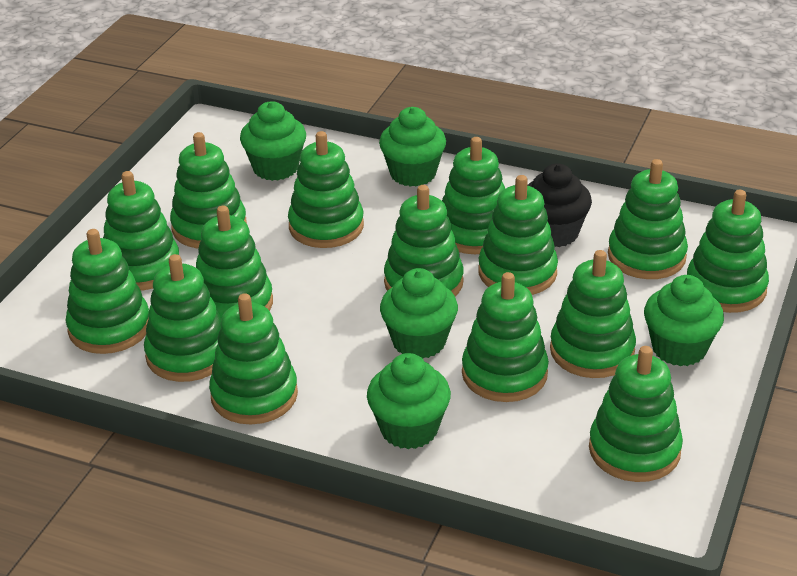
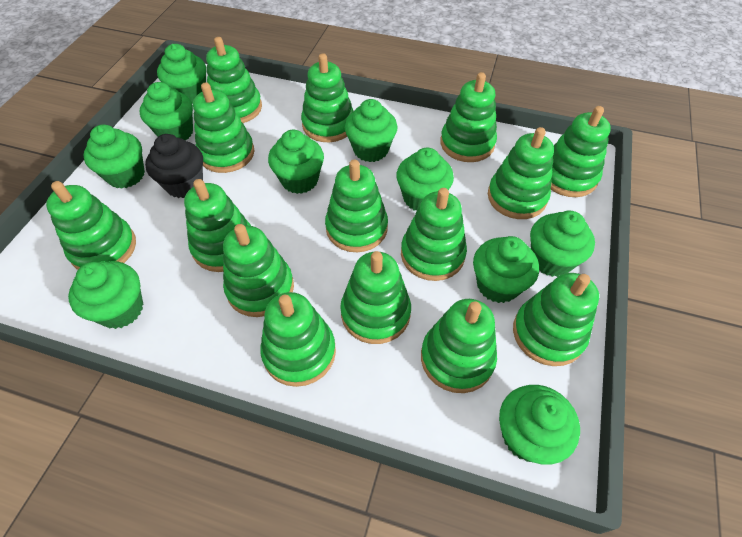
green cupcake: [240,101,306,181] [367,353,451,449] [379,107,446,187] [380,268,458,359] [644,275,724,366] = 5 -> [68,261,143,329] [83,125,145,189] [140,82,193,141] [157,44,206,104] [268,130,324,194] [345,99,398,162] [396,147,454,210] [473,236,539,303] [499,385,580,464] [530,210,595,277] = 10

